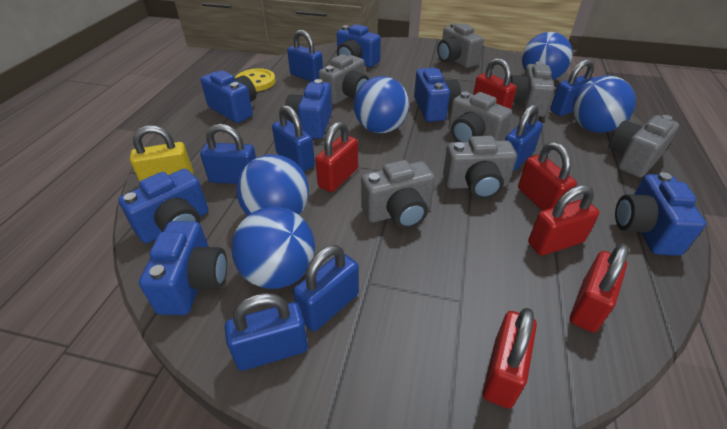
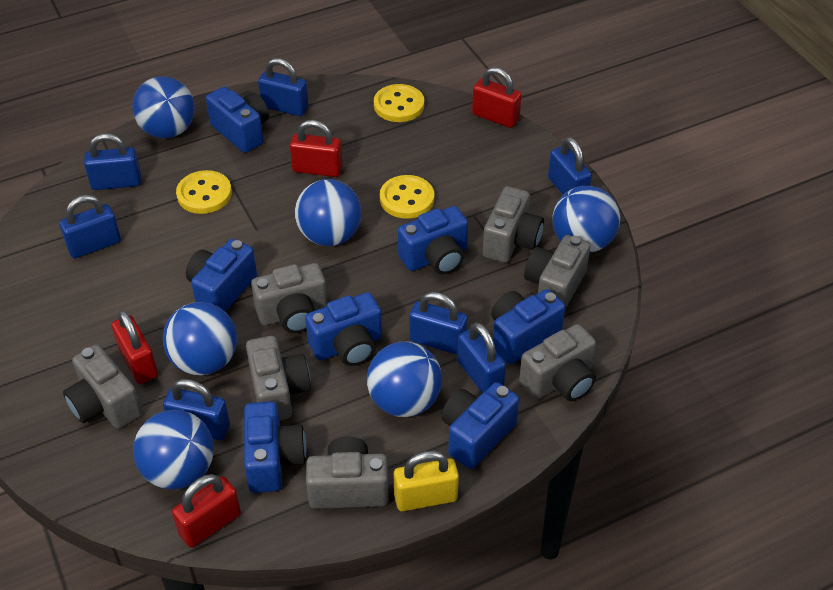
blue ball: [231,207,315,289] [236,154,309,216] [354,76,409,133] [522,32,573,80] [572,76,636,133] = 5 -> [132,76,195,138] [133,410,214,490] [163,302,237,376] [295,179,361,246] [367,342,442,417] [553,186,620,253] = 6
red padlock: [315,121,358,192] [473,58,517,109] [483,308,537,409] [518,142,577,211] [528,185,599,256] [570,243,629,333] = 6 -> [111,310,158,384] [172,474,241,548] [290,120,343,177] [472,67,522,128] = 4
yellow button: [235,68,276,91] = 1 -> [176,170,232,214] [374,84,424,122] [380,175,434,219] = 3

